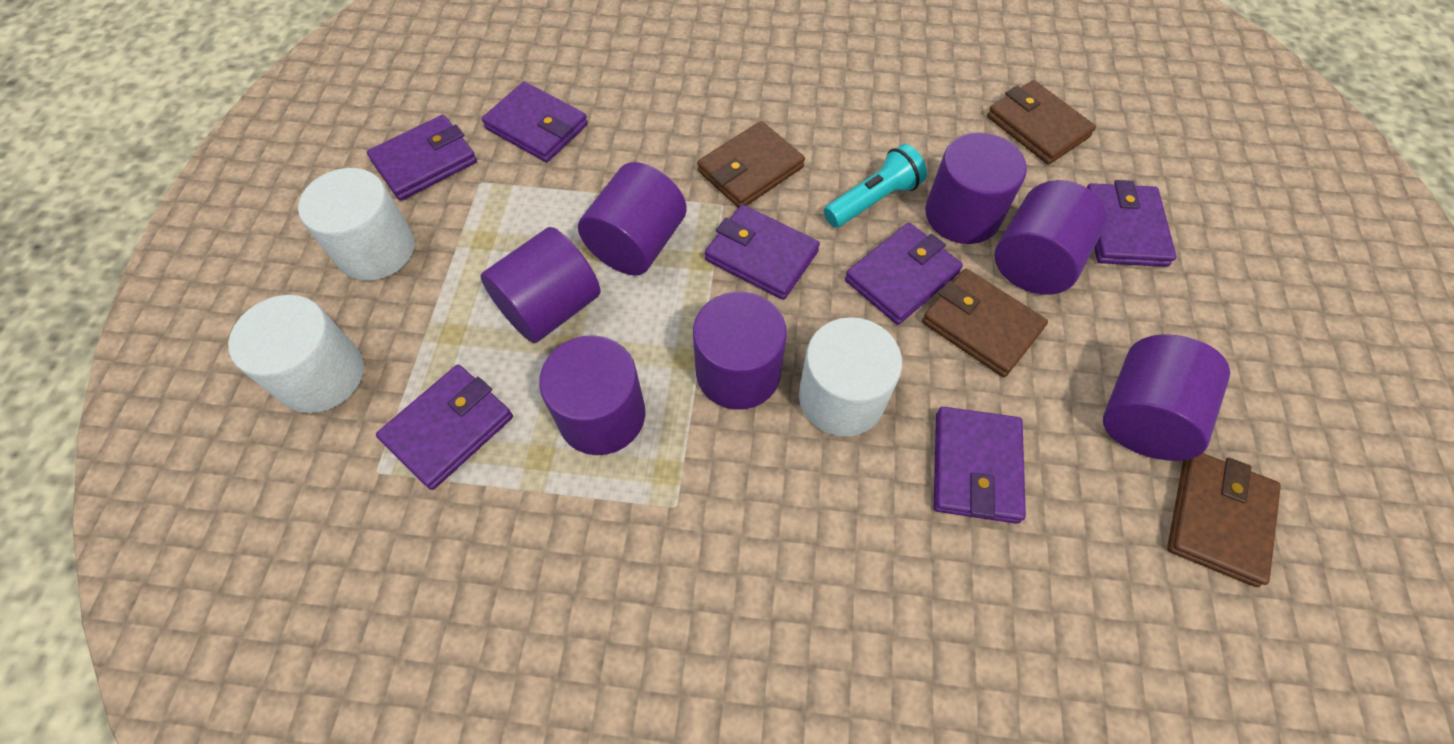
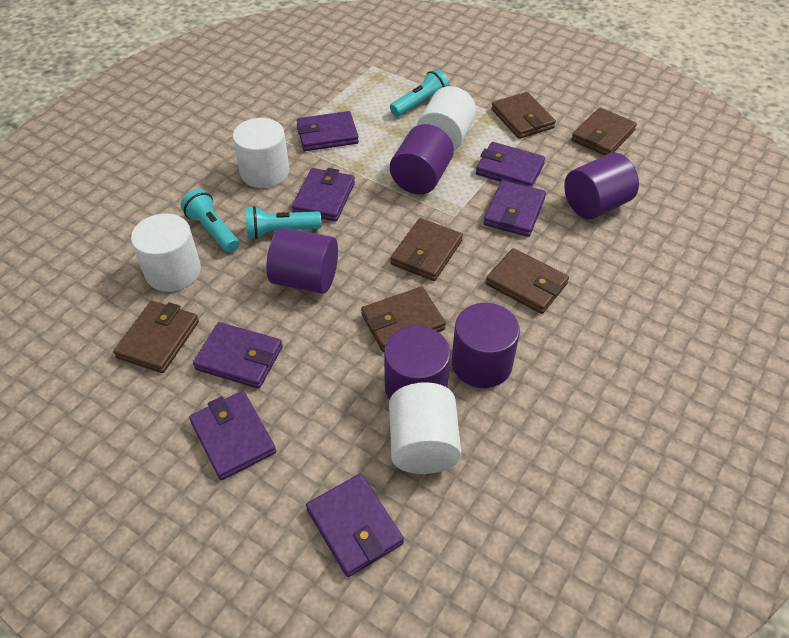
brown wallet: [697,121,805,208] [922,269,1048,377] [987,80,1096,165] [1167,453,1281,587] = 4 -> [113,301,199,373] [361,286,446,352] [390,218,463,281] [485,248,569,314] [491,92,556,139] [571,108,637,156] = 6
purple cylinder: [480,227,600,343] [539,335,645,455] [578,162,687,275] [693,292,787,410] [925,133,1027,244] [995,180,1107,295] [1103,334,1230,461] = 7 -> [266,228,338,294] [384,326,450,400] [390,124,454,194] [452,303,520,388] [564,152,639,219] = 5
turquoise flashlight: [824,144,927,227] = 1 -> [181,189,239,253] [245,206,321,239] [390,69,449,117] = 3
white cylinder: [228,295,364,413] [298,168,415,281] [799,317,902,437] = 3 -> [131,213,201,292] [233,118,289,188] [389,382,461,474] [417,86,476,151] = 4

